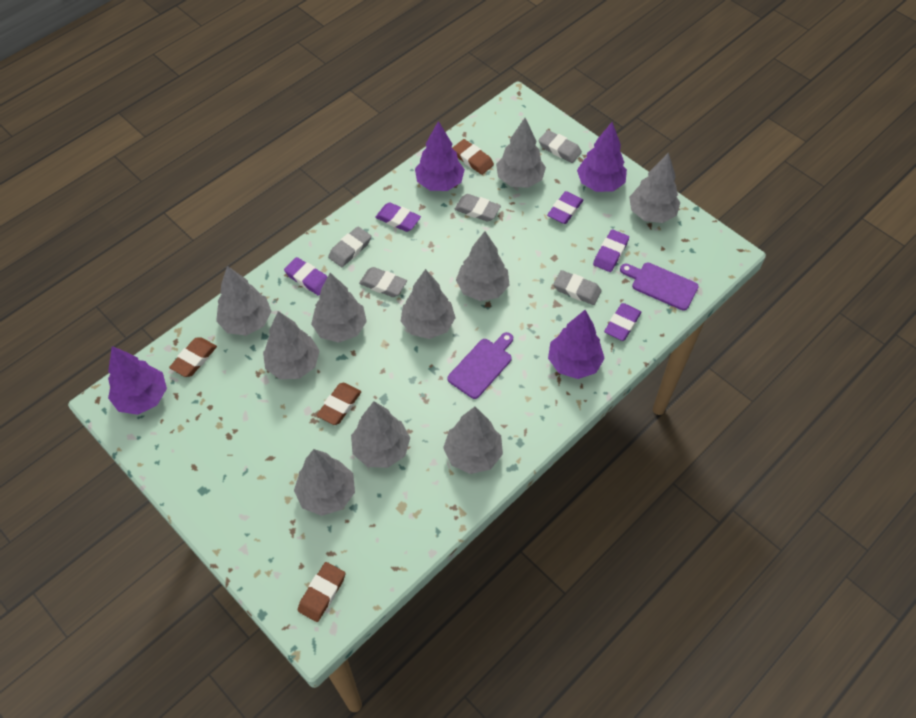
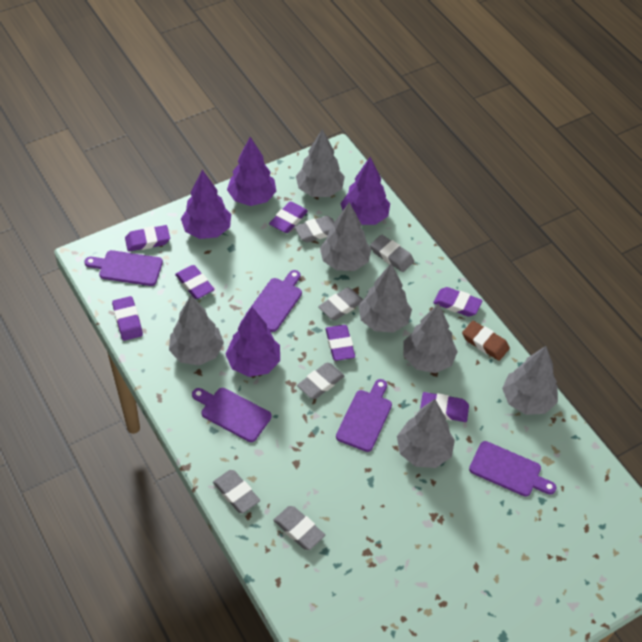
brown eraser: [169,337,217,377] [298,562,345,622] [317,383,361,425] [452,139,494,175] = 4 -> [462,321,510,361] = 1
grey eraser: [328,227,371,267] [359,267,407,297] [455,194,501,222] [538,130,582,163] [554,270,602,305] = 5 -> [213,470,260,513] [273,506,325,550] [294,216,334,243] [297,363,344,399] [318,287,363,320] [370,235,414,272] = 6
grey tree: [216,266,271,335] [263,311,320,379] [294,449,355,516] [311,273,367,343] [351,401,410,468] [401,269,456,339] [443,407,503,474] [456,231,509,301] [496,118,546,188] [629,153,680,223] = 10 -> [169,295,224,365] [296,129,345,197] [320,202,371,271] [359,264,412,333] [397,399,455,468] [404,303,458,373] [502,346,558,415] = 7
purple cutting board: [447,332,513,399] [620,263,699,311] = 2 -> [85,250,163,286] [192,388,272,442] [245,270,302,332] [336,379,392,452] [469,441,557,497] = 5
purple eraser: [284,257,327,296] [375,202,421,232] [547,191,583,224] [593,229,629,272] [604,303,641,341] = 5 -> [112,296,143,341] [125,225,170,252] [175,265,215,299] [269,202,308,233] [325,325,355,361] [420,392,469,422] [433,287,482,317] = 7

